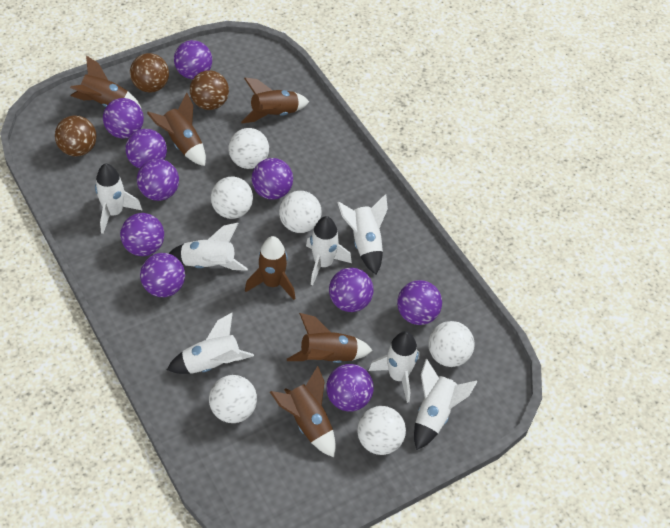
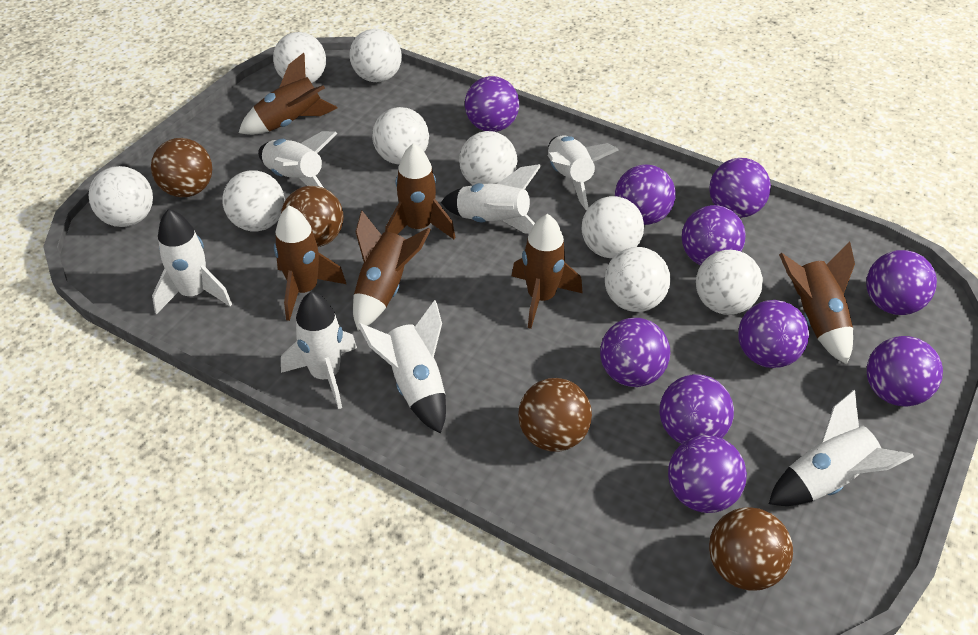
brown ball: [55,115,97,156] [130,53,169,93] [190,70,229,110] = 3 -> [151,138,212,197] [281,186,344,247] [518,378,592,452] [709,507,793,591] = 4
white ball: [209,375,257,423] [211,177,253,219] [228,128,269,169] [279,191,322,233] [357,406,406,455] [428,321,475,367] = 6 -> [88,166,153,227] [222,170,285,231] [273,32,326,83] [349,29,402,82] [372,107,429,165] [459,131,517,185] [582,196,644,258] [605,247,671,312] [696,250,763,315] = 9

